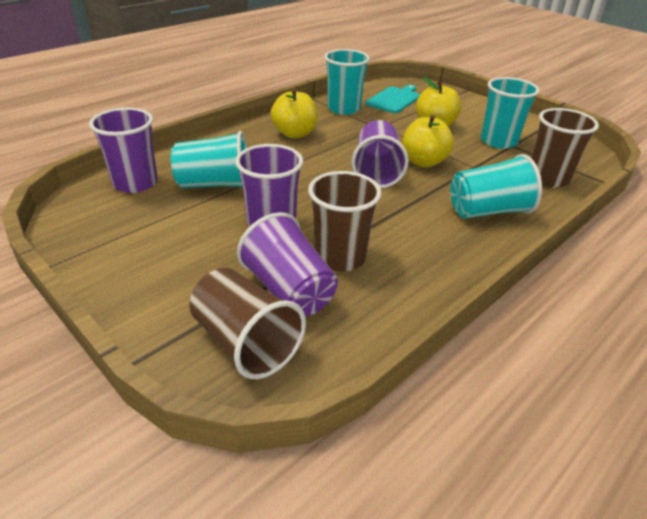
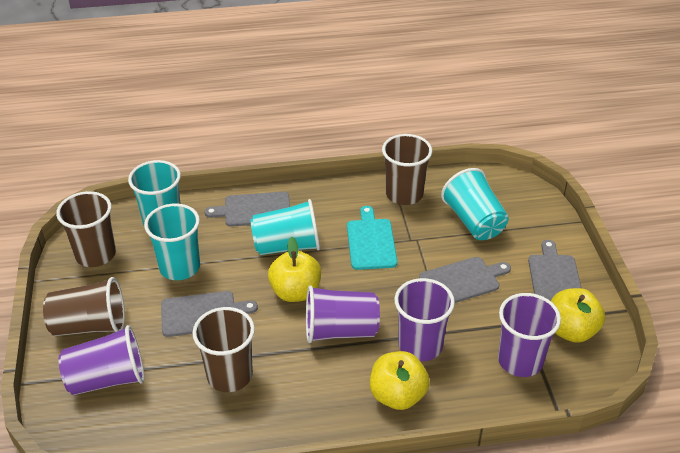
brown cup: [190,268,306,379] [308,171,382,271] [532,108,599,188] = 3 -> [43,277,125,336] [56,191,116,267] [192,307,255,392] [382,134,432,205] = 4
grey cutting board: none = 0 -> [161,291,258,337] [204,192,290,227] [419,257,511,303] [528,240,581,301] = 4

